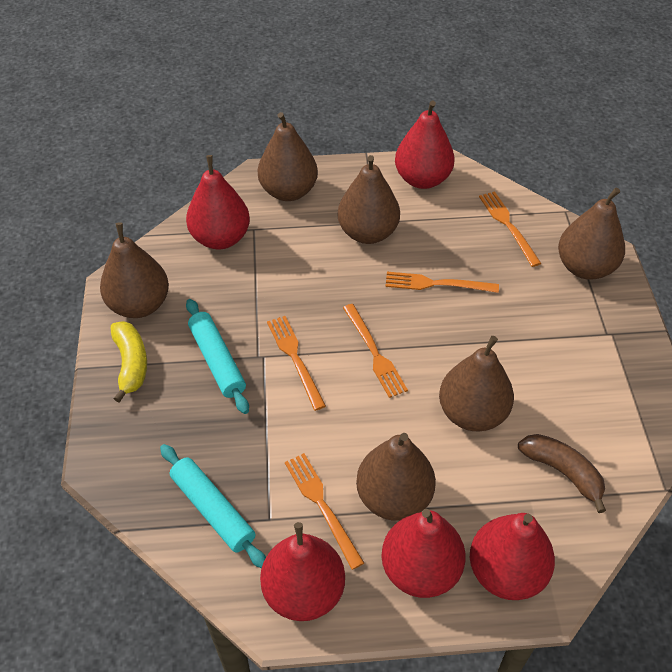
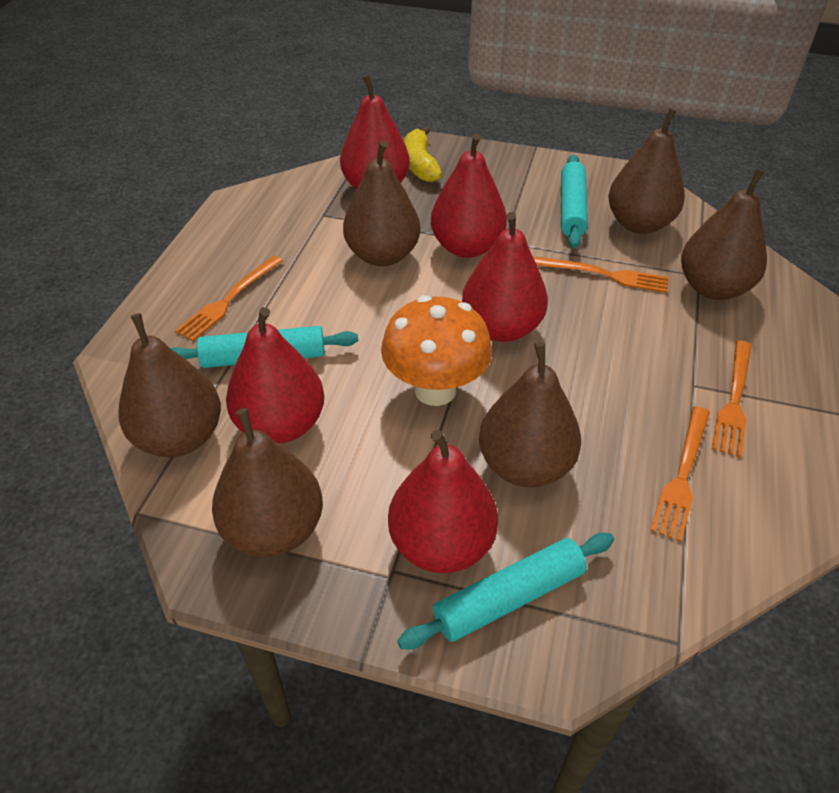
brown banana: [518,434,606,513] = 1 -> none = 0
orange fork: [267,316,326,411] [285,453,364,570] [343,304,408,398] [385,272,499,293] [479,191,542,267] = 5 -> [175,256,283,341] [534,256,669,293] [650,406,710,542] [712,341,752,458] = 4
orange mushroom: none = 0 -> [381,295,492,406] = 1
turquoise rolling pin: [160,444,266,568] [186,299,249,414] = 2 -> [170,326,358,368] [397,533,614,649] [561,155,588,248] = 3

